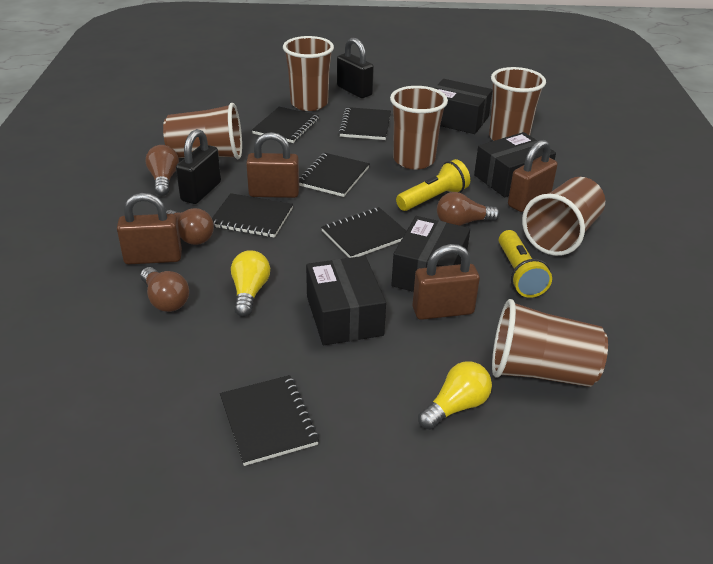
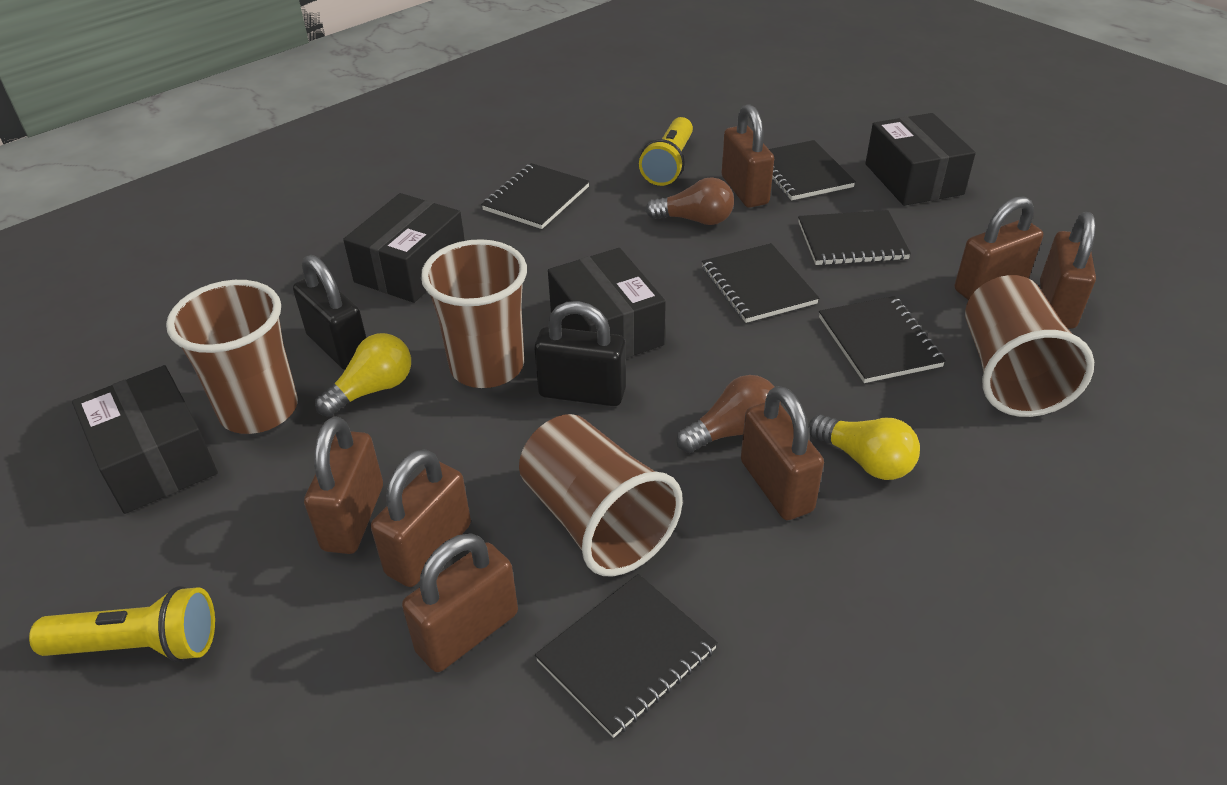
brown cup: [163,103,242,159] [283,36,334,111] [390,86,448,169] [489,67,546,141] [492,299,608,387] [522,177,605,256] = 6 -> [166,280,298,434] [421,239,527,388] [519,414,683,577] [965,275,1094,417] = 4
brown light bulb: [141,267,189,312] [146,145,179,196] [166,208,214,245] [437,192,500,226] = 4 -> [645,177,734,225] [676,375,781,453] = 2
brown padlock: [117,193,182,264] [246,132,299,198] [412,244,480,320] [508,140,558,212] = 4 -> [304,416,383,554] [371,449,471,587] [402,534,518,672] [721,104,774,208] [741,386,824,520] [955,196,1043,300] [1040,212,1096,329] = 7

